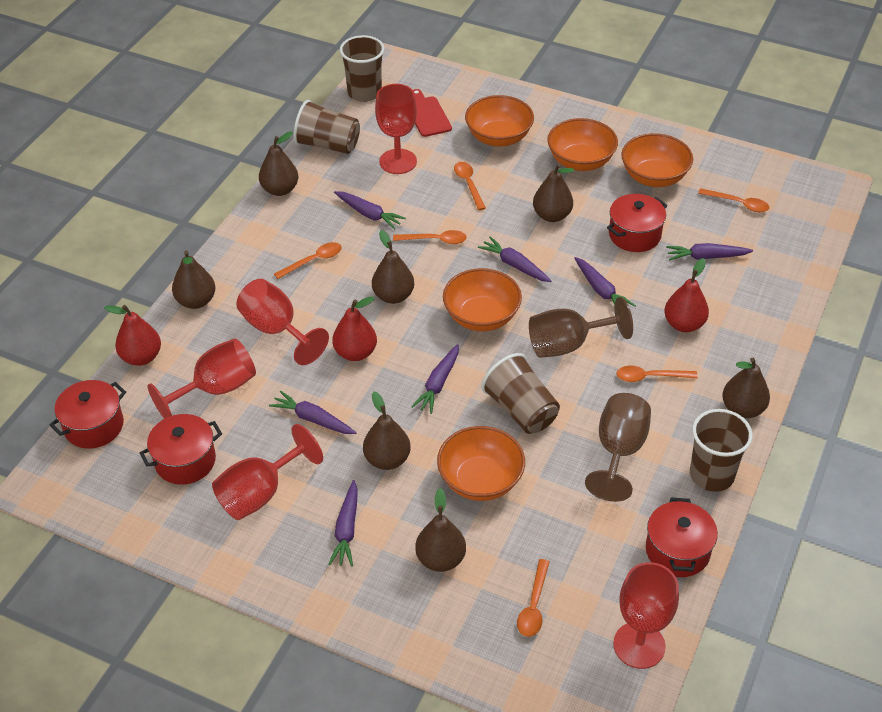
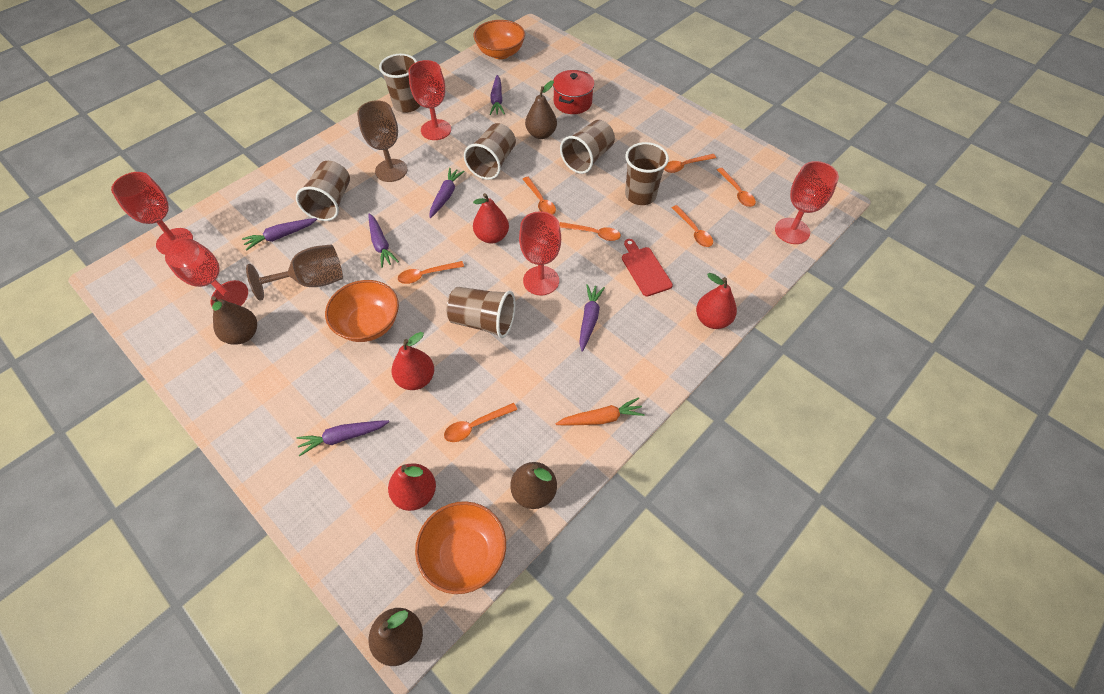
brown cup: [294,100,360,154] [340,35,384,102] [481,353,560,434] [690,409,753,492] = 4 -> [296,161,350,221] [379,54,420,113] [446,287,515,338] [464,123,516,180] [560,120,615,174] [625,142,669,205] = 6
brown pear: [172,250,216,309] [259,131,298,196] [363,391,411,470] [372,230,414,304] [415,488,466,572] [533,164,574,222] [722,358,770,418] = 7 -> [211,296,257,345] [369,608,423,666] [510,462,557,509] [525,80,557,139] = 4
orange bowl: [437,426,525,501] [443,268,522,331] [465,95,534,147] [547,118,618,171] [621,133,693,187] = 5 -> [325,280,399,342] [415,501,506,594] [474,20,525,59] = 3
orange carrot: none = 0 -> [555,397,645,426] = 1
orange spoon: [274,242,342,279] [393,230,467,244] [454,162,486,210] [517,559,550,637] [616,366,698,382] [698,188,769,212] = 6 -> [398,261,464,284] [444,403,517,442] [523,177,556,215] [559,222,621,241] [664,154,716,173] [672,205,713,247] [717,168,756,207] = 7
purple carrot: [269,391,356,434] [328,480,358,567] [334,191,406,230] [411,344,459,414] [478,237,551,282] [574,257,636,307] [666,243,753,261] = 7 -> [242,218,317,251] [297,420,389,456] [368,213,399,268] [429,168,465,218] [490,75,505,115] [579,284,605,352] = 6
red pear: [104,305,161,366] [332,297,377,361] [664,258,709,332] = 3 -> [388,463,436,511] [392,332,434,390] [473,193,509,244] [696,273,737,329] = 4
red pot: [49,380,126,449] [140,414,222,485] [607,194,668,252] [646,498,718,577] = 4 -> [553,70,595,114] = 1

